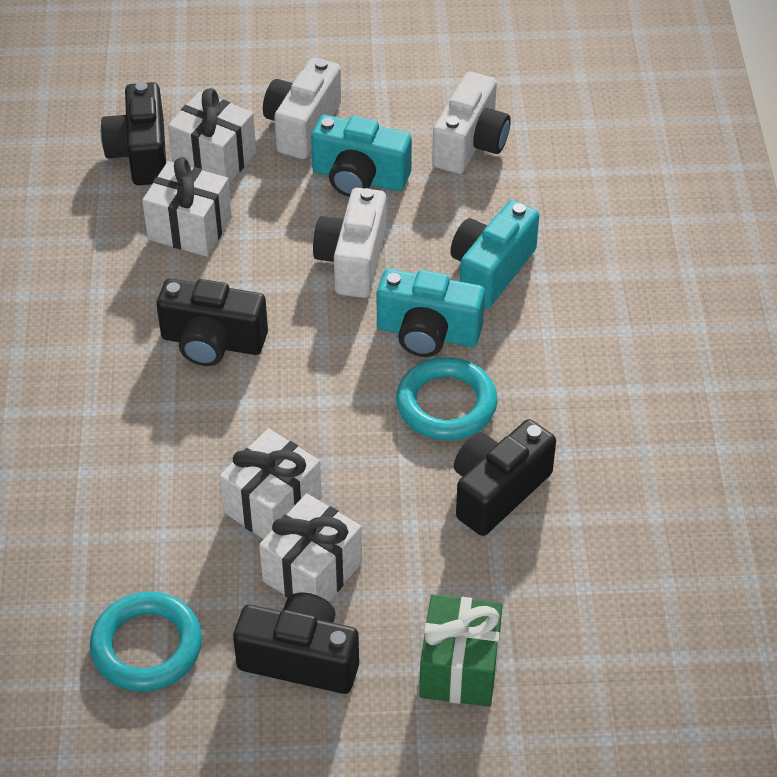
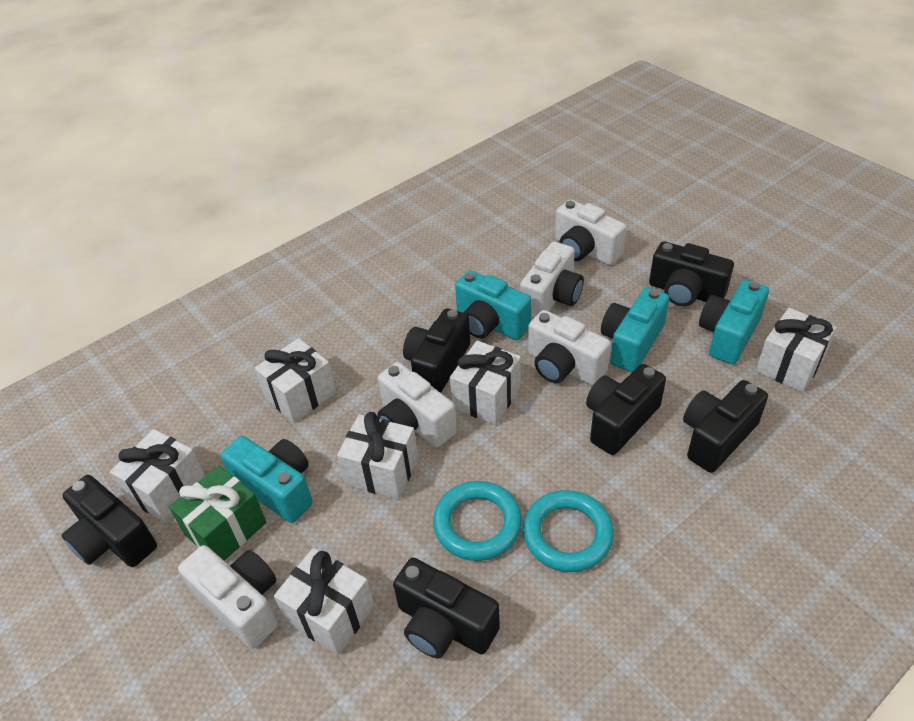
black camera: [101,82,166,185] [157,279,268,366] [233,593,359,694] [454,419,556,536] = 4 -> [61,475,157,567] [393,558,500,658] [403,308,470,393] [586,364,666,455] [649,241,734,306] [683,380,768,473] = 6
turquoise camera: [311,115,412,197] [377,269,485,357] [450,200,539,309] = 3 -> [221,436,313,523] [455,270,532,340] [601,287,670,372] [699,280,769,364] = 4
white camera: [263,58,341,159] [313,188,386,298] [432,72,511,174] = 3 -> [178,545,278,649] [378,362,457,448] [520,242,584,318] [528,310,611,386] [555,199,627,265] = 5
white gift: [142,157,232,257] [168,88,256,183] [220,428,322,539] [259,493,362,602] = 4 -> [110,429,205,522] [255,338,336,423] [274,548,374,655] [337,412,418,499] [450,341,521,425] [756,308,837,392] = 6

